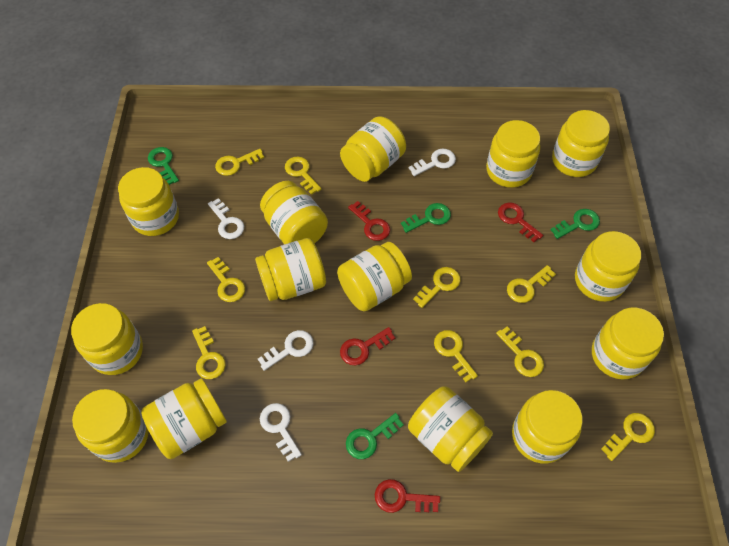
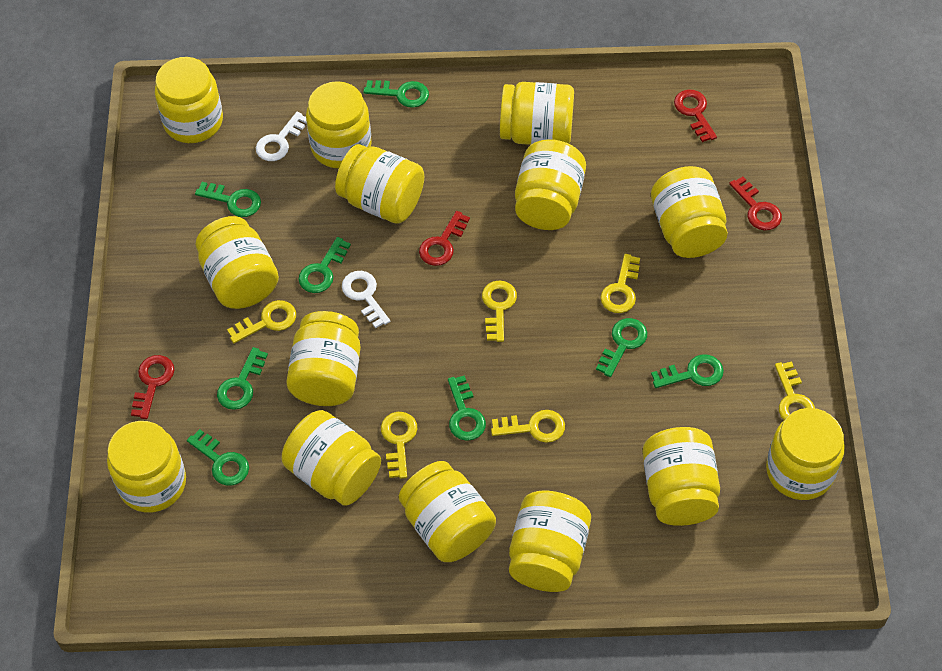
green key: [148,147,179,185] [346,413,404,459] [401,203,451,233] [551,209,600,239] = 4 -> [187,429,249,486] [195,182,261,217] [217,347,268,410] [298,237,351,293] [363,80,429,108] [448,376,486,441] [596,318,648,377] [651,354,724,388] = 8
white key: [208,198,244,239] [258,330,314,371] [260,403,302,462] [409,149,456,176] = 4 -> [256,112,307,161] [342,271,390,329] = 2
yellow key: [192,326,226,379] [207,257,245,302] [215,149,264,176] [285,157,322,195] [413,267,461,308] [434,330,478,382] [496,326,544,377] [507,265,556,303] [601,413,655,461] = 9 -> [227,300,296,343] [381,412,417,479] [482,281,517,342] [491,410,565,443] [600,254,640,313] [775,361,815,420] = 6

